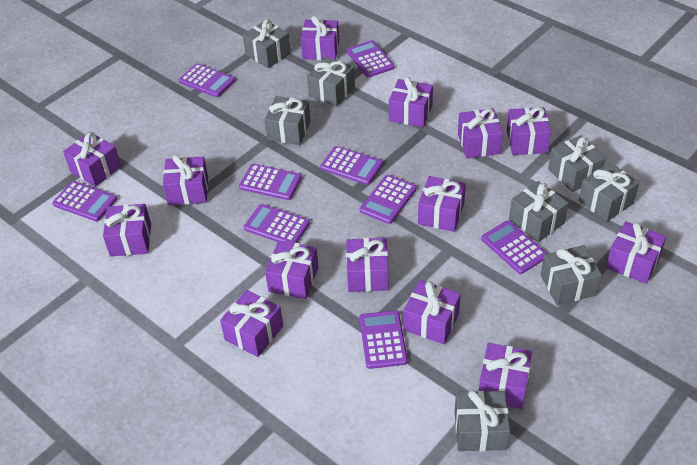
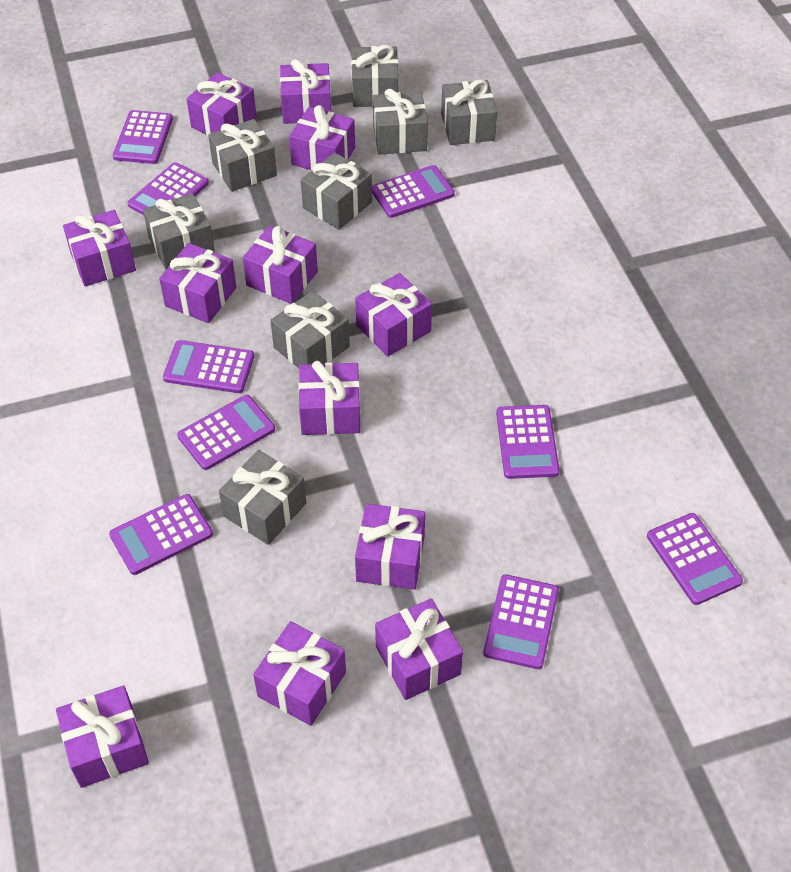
purple gift: [63,132,121,187] [103,204,151,257] [163,155,208,205] [220,290,283,357] [265,240,319,299] [301,16,339,60] [346,238,389,292] [389,77,433,127] [403,280,461,344] [418,176,466,232] [458,108,503,158] [479,343,532,409] [507,107,551,155] [606,221,666,284] = 14 -> [56,685,149,788] [63,210,136,287] [159,243,237,323] [187,72,256,136] [243,225,318,304] [253,621,346,726] [280,59,332,124] [289,105,355,171] [298,361,360,435] [355,273,432,357] [355,504,425,590] [375,598,463,700] = 12

